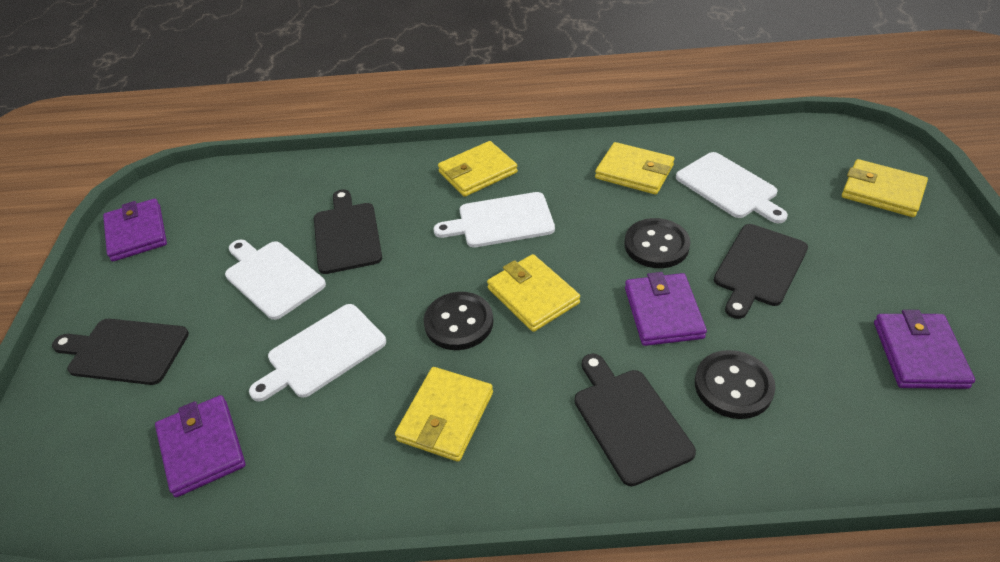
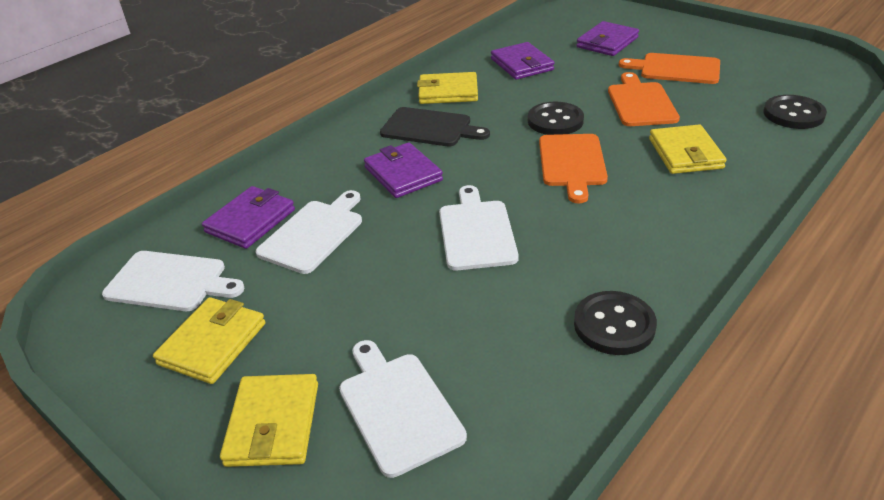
black cutting board: [52,319,189,385] [314,189,382,274] [574,354,696,486] [714,224,808,319] = 4 -> [380,107,490,147] = 1
orange cutting board: none = 0 -> [539,134,608,203] [608,72,680,126] [619,53,720,84] = 3
yellow wallet: [395,367,493,462] [438,141,518,197] [487,254,580,332] [595,142,674,195] [842,159,928,217] = 5 -> [153,297,265,384] [220,374,318,467] [417,72,478,104] [649,124,727,174] = 4

